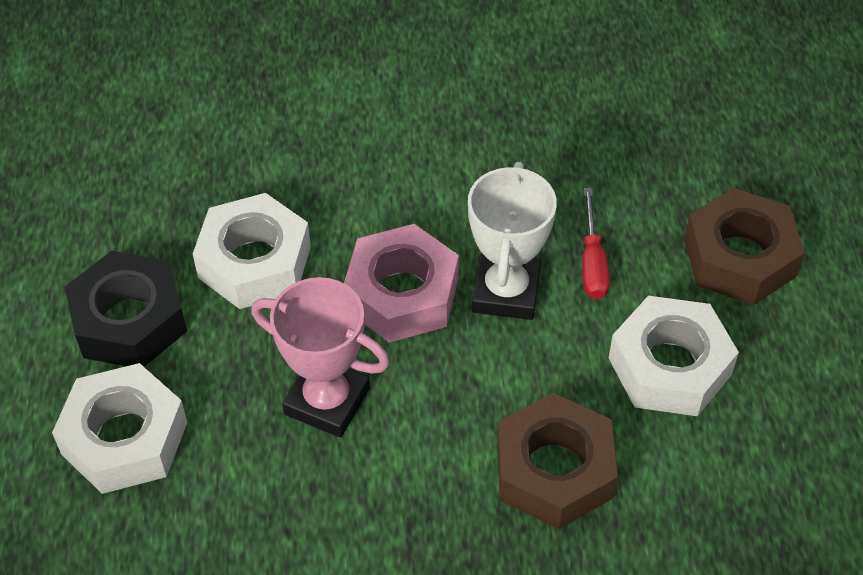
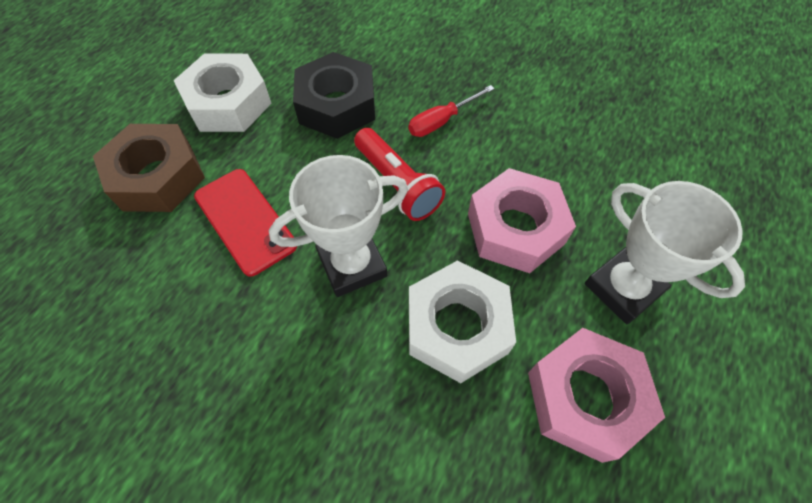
brown nut: [497,393,618,529] [684,188,805,305] = 2 -> [93,124,205,212] = 1
pink nut: [344,224,459,343] = 1 -> [468,168,576,273] [528,328,665,463] = 2
pink trophy: [251,277,390,438] = 1 -> none = 0
red flashlight: none = 0 -> [354,128,445,221] = 1
red phone: none = 0 -> [194,169,297,277] = 1
white nut: [52,363,188,494] [193,193,311,309] [609,296,739,416] = 3 -> [174,54,272,132] [409,260,516,383] = 2
white trophy: [468,162,557,320] = 1 -> [269,155,408,297] [585,181,745,324] = 2

